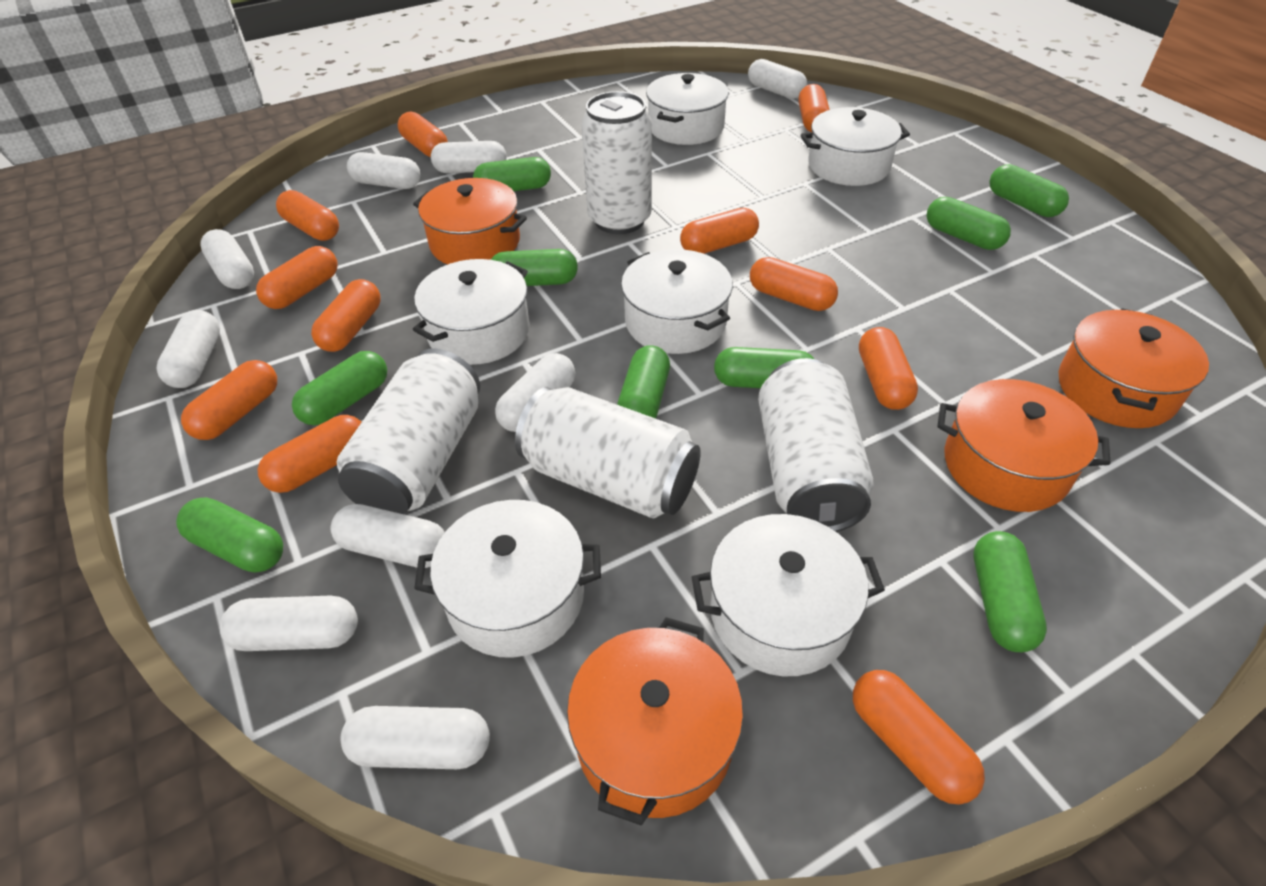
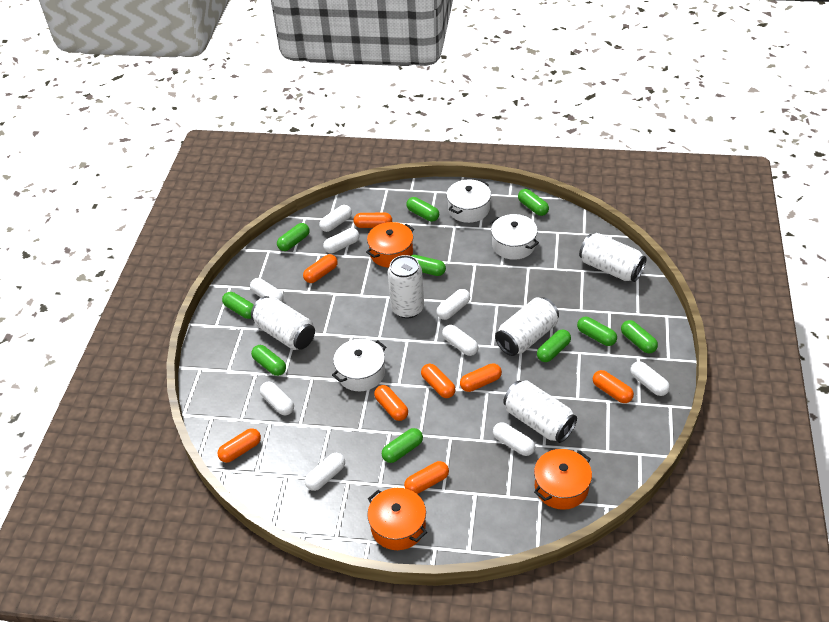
green capsule: [176,497,283,573] [292,351,387,425] [473,157,551,191] [491,249,578,286] [617,345,670,419] [714,347,814,388] [927,197,1011,250] [974,531,1047,652] [989,164,1069,217] = 9 -> [222,292,254,319] [251,345,286,376] [277,223,309,251] [382,428,423,463] [406,197,439,222] [411,255,446,276] [518,189,549,216] [537,329,571,362] [577,317,617,346] [621,320,658,353] = 10
orange capsule: [181,360,277,440] [256,246,338,309] [258,415,361,493] [276,190,339,241] [311,279,381,352] [398,111,448,157] [680,208,759,254] [750,257,838,311] [798,84,830,133] [853,670,985,805] [859,327,918,410] = 11 -> [217,428,261,463] [303,254,338,283] [353,212,392,228] [374,385,408,421] [404,461,449,494] [421,364,456,398] [460,363,502,392] [593,370,634,403] = 8
orange pot: [413,178,527,264] [567,617,743,826] [937,379,1111,512] [1059,308,1209,428] = 4 -> [366,222,414,267] [367,488,427,550] [534,449,592,510] = 3
white can: [337,349,480,514] [515,387,701,518] [581,91,652,234] [758,358,873,532] = 4 -> [251,296,315,350] [388,255,424,318] [495,297,559,356] [503,380,577,443] [579,233,646,282] = 5
white pot: [413,259,530,365] [414,500,601,658] [621,249,733,354] [646,73,729,145] [691,514,885,676] [800,107,910,186] = 6 -> [332,339,386,391] [447,179,491,223] [490,214,539,260] = 3

